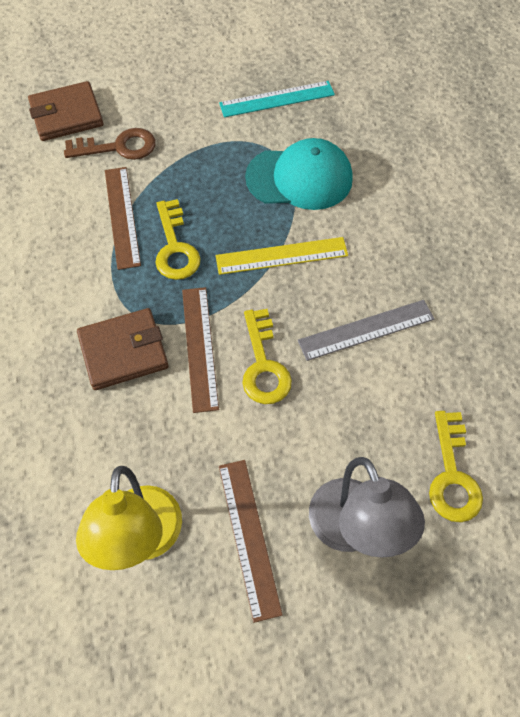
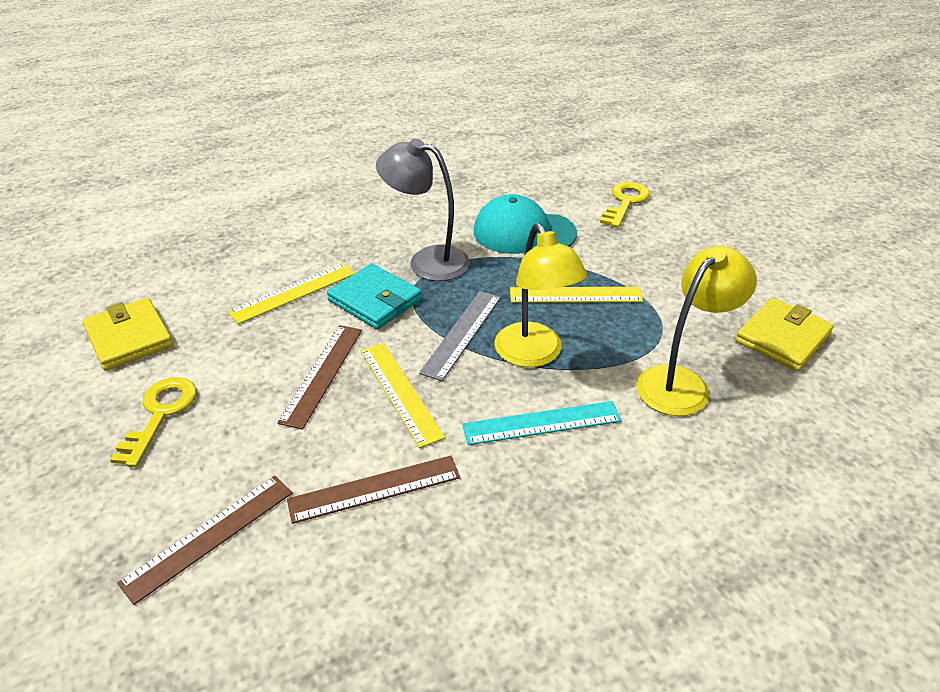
brown key: [64,128,156,160] = 1 -> none = 0
brown wallet: [28,81,104,141] [77,308,169,390] = 2 -> none = 0
turquoise wallet: none = 0 -> [327,264,422,329] = 1
yellow key: [155,199,201,280] [242,309,292,404] [429,411,483,522] = 3 -> [110,377,196,467] [600,182,650,228] = 2
yellow lamp: [76,466,182,570] = 1 -> [495,223,588,367] [636,246,757,416] = 2
yellow ruler: [215,237,348,275] = 1 -> [228,263,355,324] [361,343,445,448] [510,287,643,303] = 3
yellow wallet: none = 0 -> [82,298,173,371] [735,298,834,371] = 2

